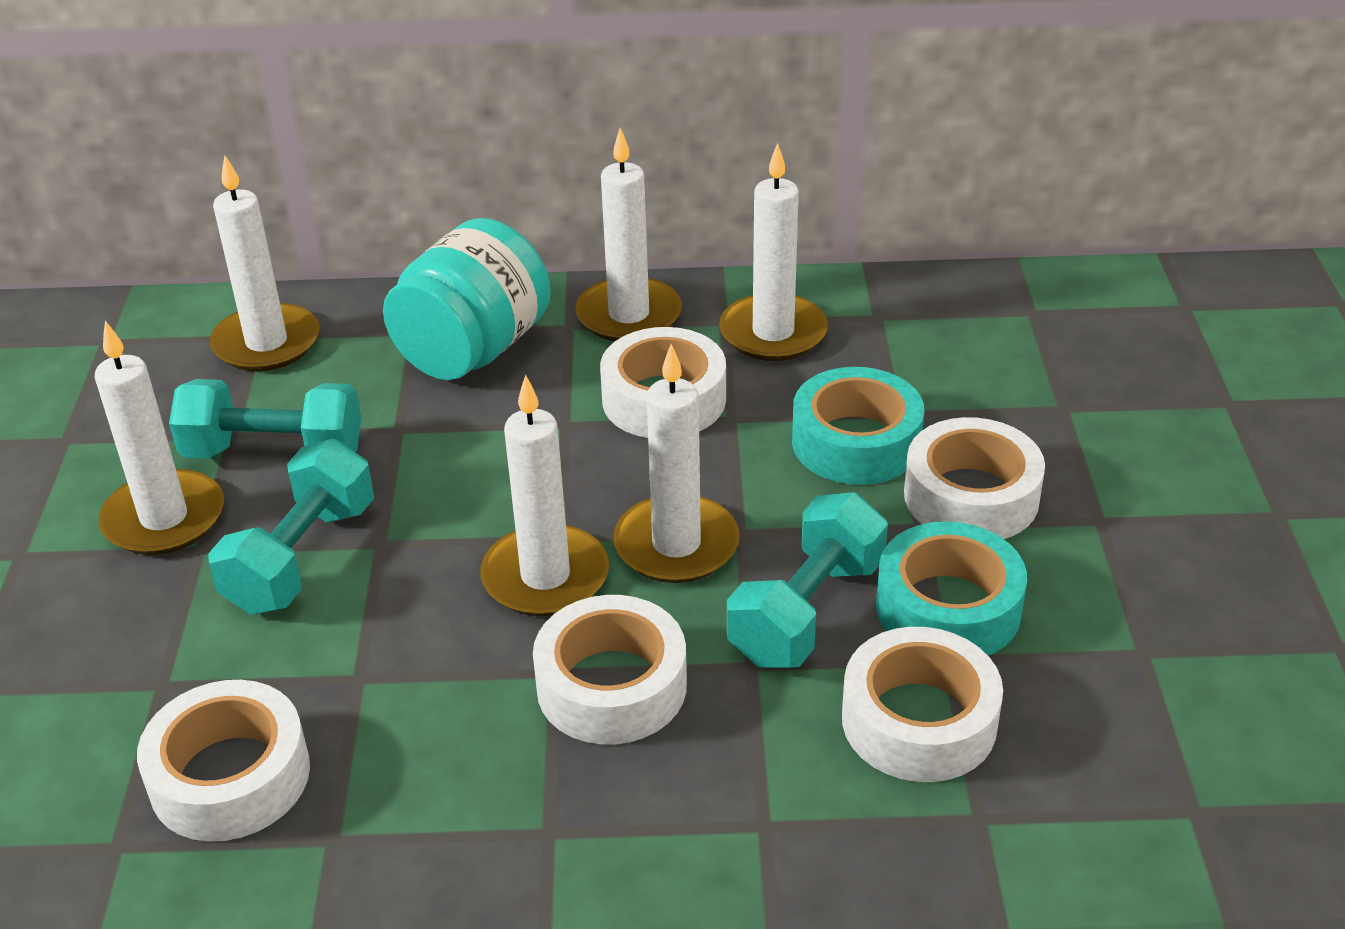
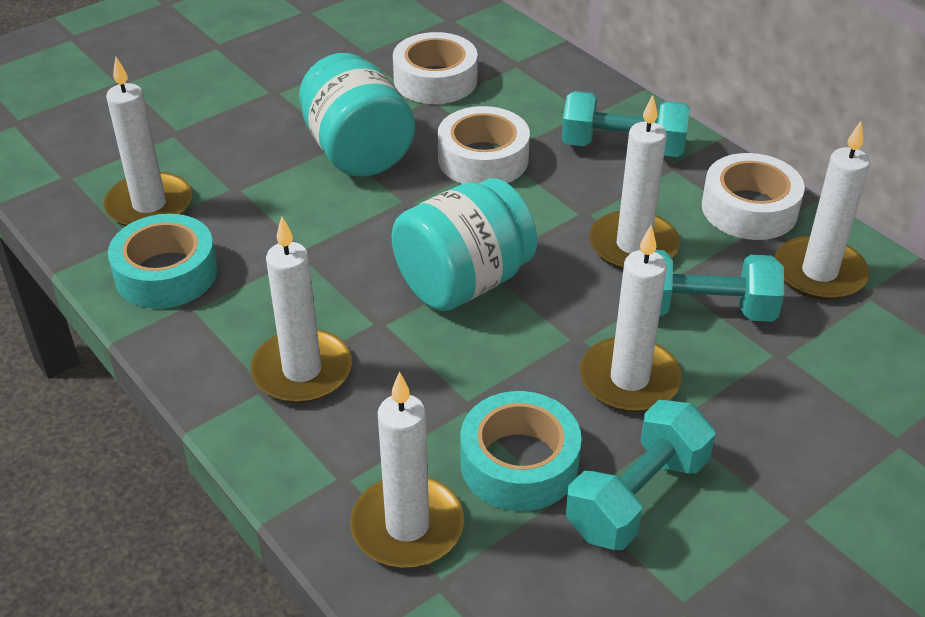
turquoise jar: [383,218,551,380] = 1 -> [299,53,415,177] [392,178,537,311] = 2
white tape: [137,680,310,842] [533,595,687,745] [600,327,726,438] [842,627,1003,782] [904,417,1045,539] = 5 -> [393,32,478,104] [438,106,530,184] [702,153,805,240] = 3

